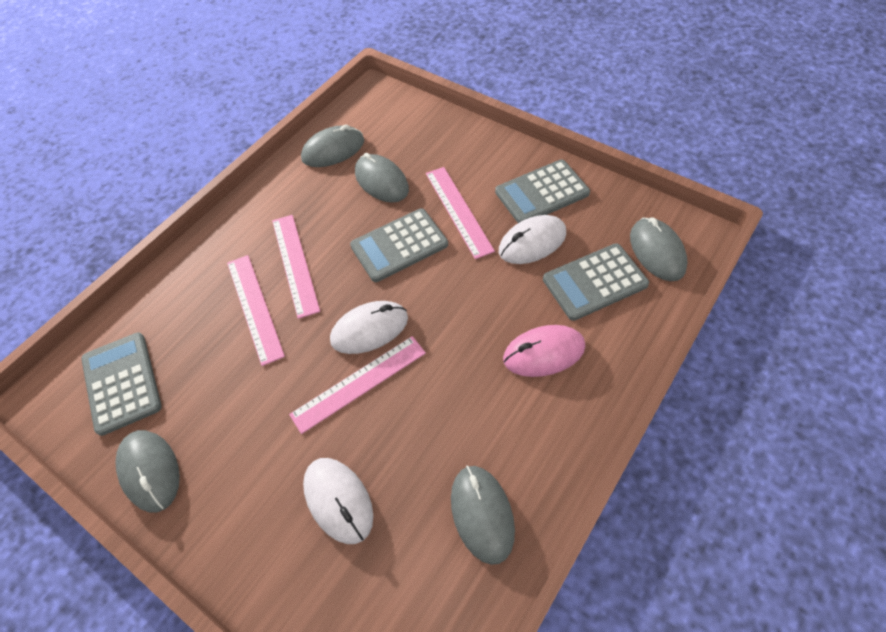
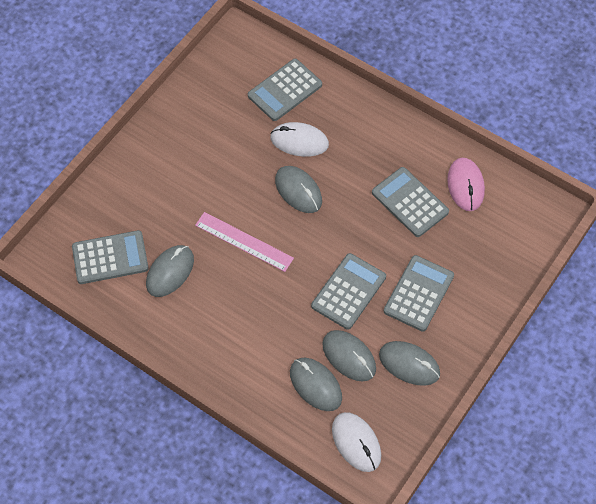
grey calculator: [81,332,162,436] [350,208,448,282] [495,160,590,223] [543,243,649,321] = 4 -> [72,230,149,284] [248,59,322,121] [311,253,386,330] [372,167,449,237] [384,255,454,332] = 5
pink ruler: [227,255,285,366] [272,215,320,319] [289,336,426,434] [426,167,495,259] = 4 -> [195,212,294,272] = 1
white mouse: [303,458,373,544] [330,301,408,354] [499,215,566,264] = 3 -> [270,122,329,157] [332,412,381,472] = 2

